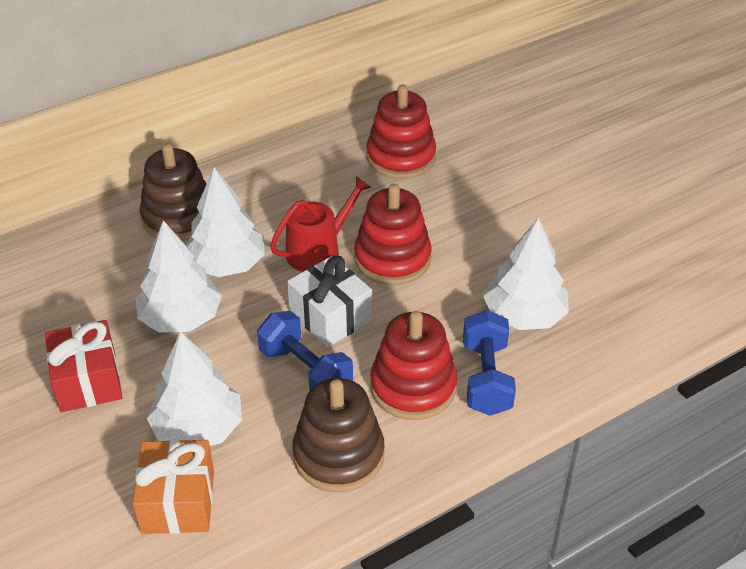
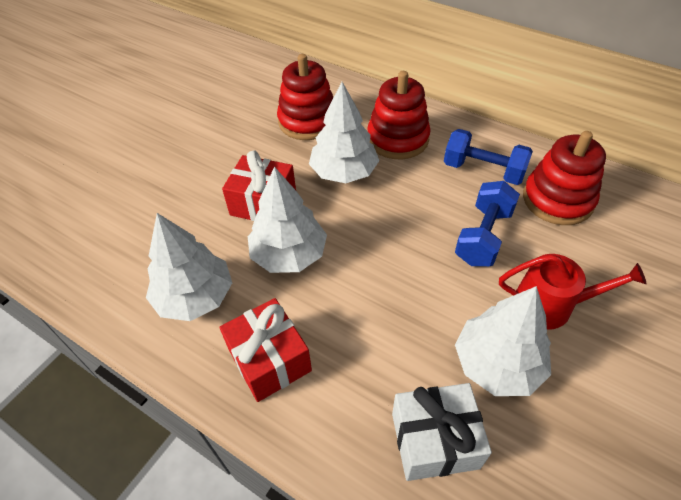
brown stacking toy: [139,143,207,241] [292,378,385,493] = 2 -> none = 0
orange gift: [133,439,214,534] = 1 -> none = 0
red gift: [45,320,122,412] = 1 -> [219,298,312,402] [222,150,296,221] = 2

